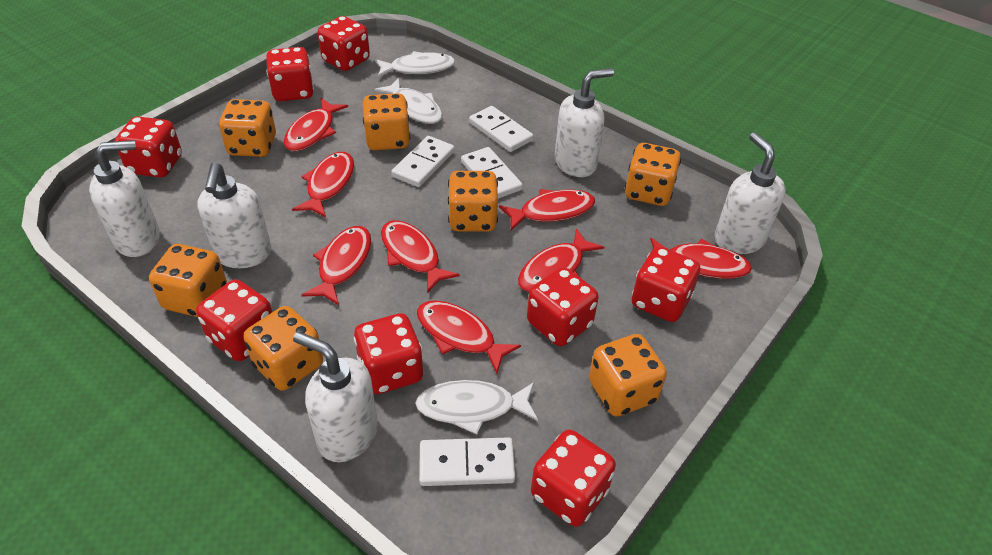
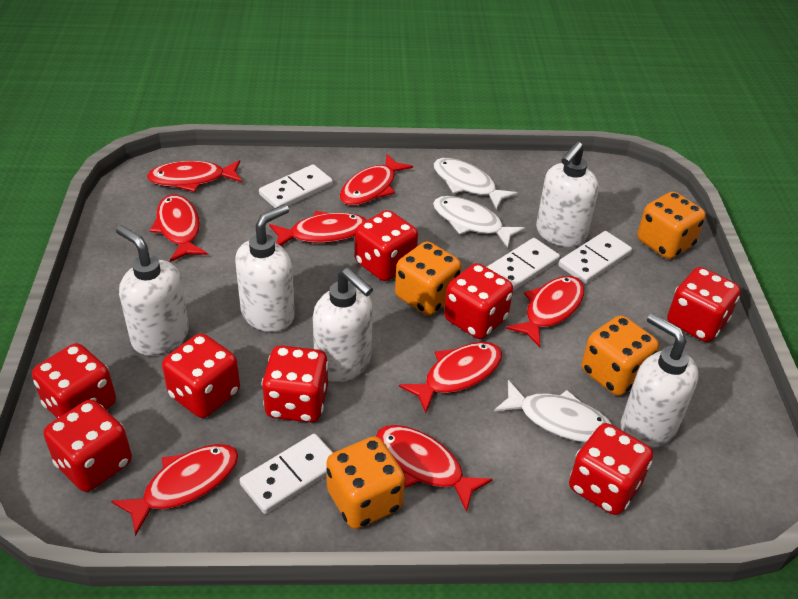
orange dice: [149,244,227,317] [219,99,276,157] [243,306,323,391] [363,93,410,150] [448,171,498,232] [589,334,667,416] [625,143,681,206] = 7 -> [326,436,405,529] [395,241,462,316] [582,315,659,396] [637,191,706,259] = 4

